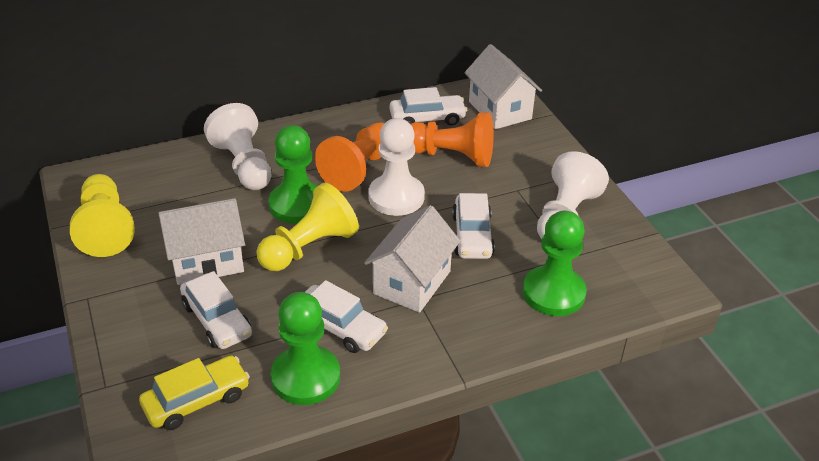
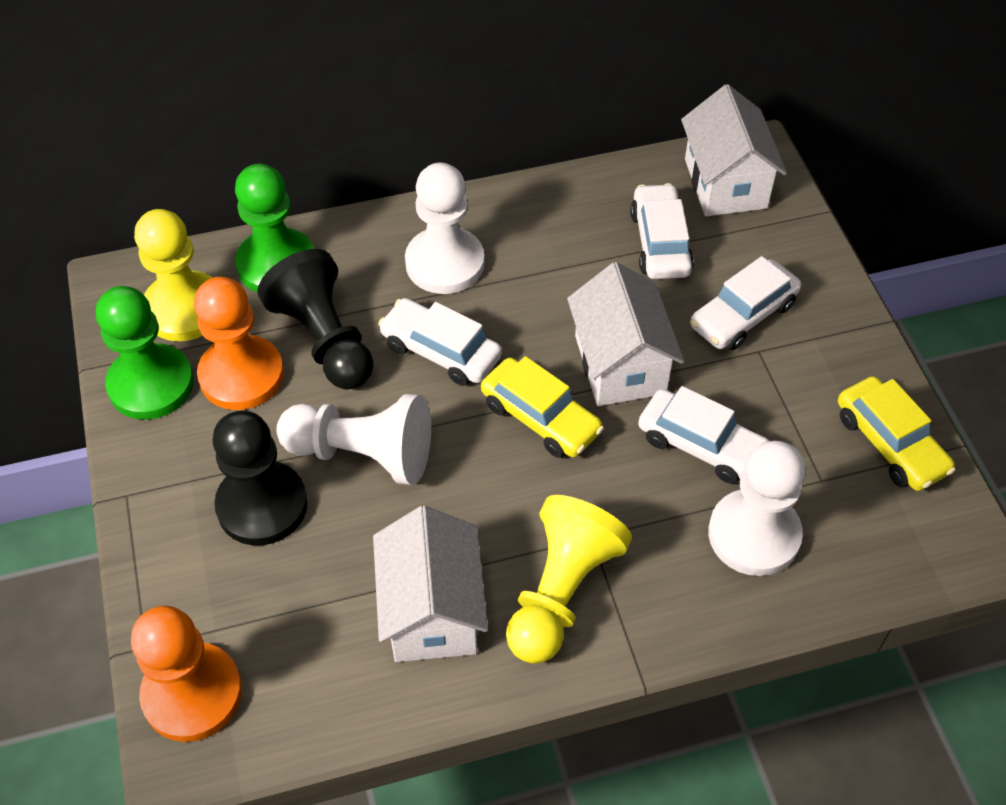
black pawn: none = 0 -> [212,411,308,545] [257,249,373,390] = 2
green pawn: [268,125,318,224] [271,292,340,405] [522,211,587,316] = 3 -> [96,286,194,420] [235,164,314,293] = 2
yellow car: [139,355,250,430] = 1 -> [481,356,604,458] [838,376,955,491] = 2

